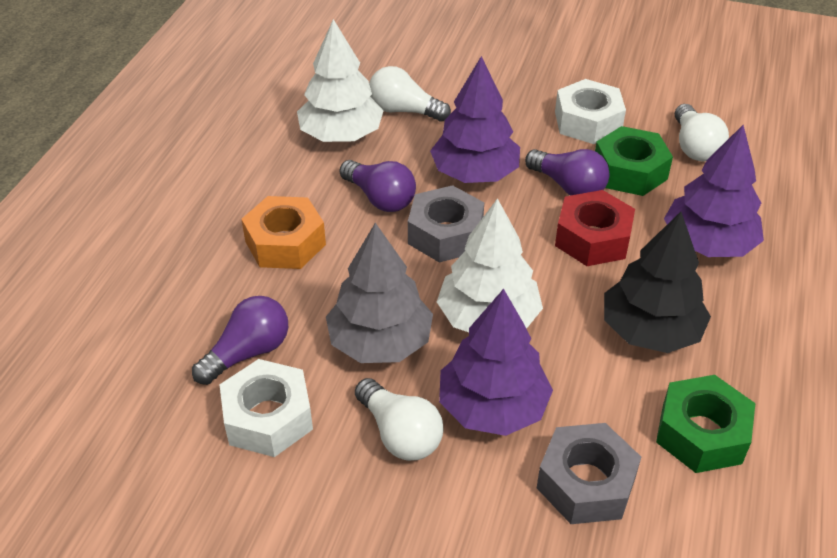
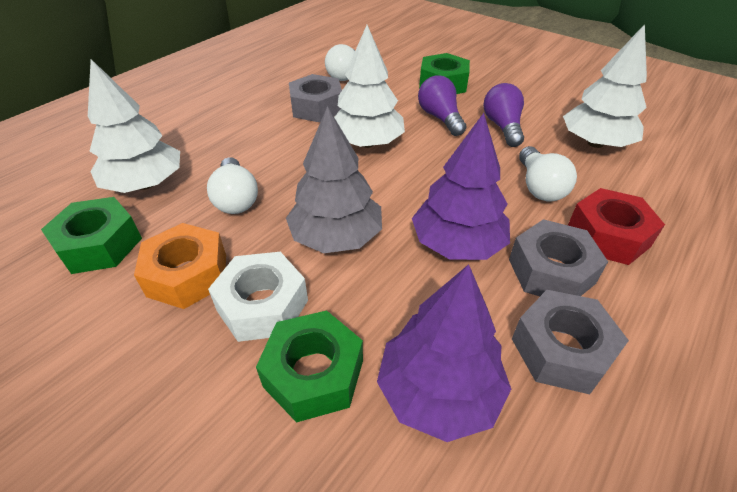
black tree: [604,212,711,353] = 1 -> none = 0
green nut: [595,126,673,196] [656,375,755,473] = 2 -> [41,197,142,274] [256,310,363,423] [419,53,470,94] = 3
grey nut: [408,185,484,262] [537,423,641,524] = 2 -> [289,74,342,122] [509,219,608,296] [512,290,629,394] = 3
purple light bulb: [192,296,288,385] [339,160,416,212] [525,149,609,196] = 3 -> [418,75,466,136] [483,83,524,147] = 2
purple tree: [430,56,520,183] [439,289,553,436] [664,125,764,257] = 3 -> [377,264,511,442] [412,113,510,260] = 2
white nut: [219,359,313,457] [555,79,626,144] = 2 -> [208,252,308,342] = 1
white tree: [297,19,384,142] [437,198,543,332] = 2 -> [88,59,180,193] [334,25,405,148] [563,24,647,148] = 3

